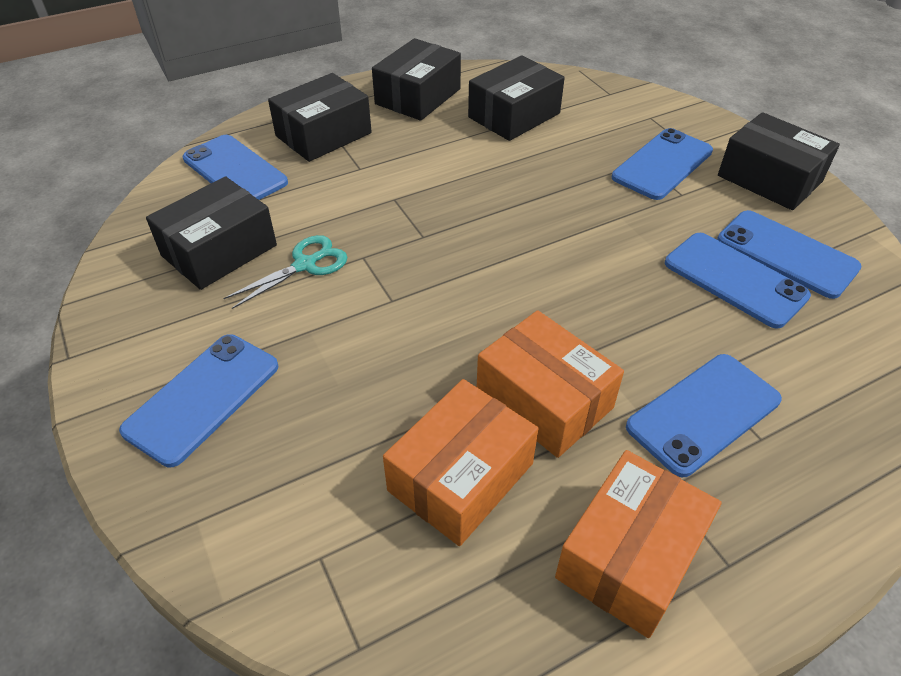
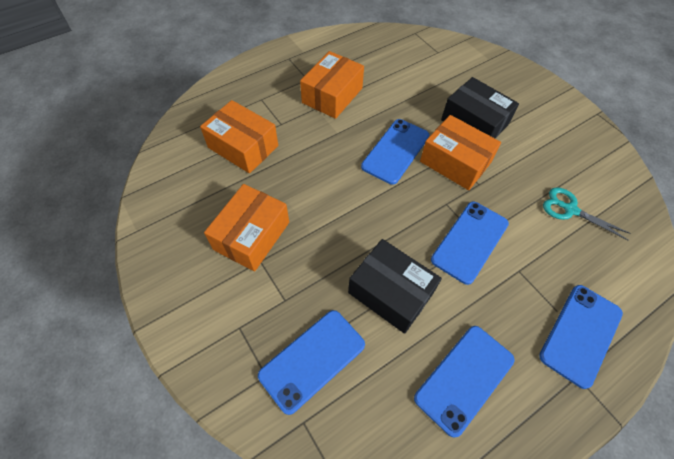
black box: [146,176,277,290] [268,73,372,162] [372,38,461,121] [468,56,565,141] [718,112,840,210] = 5 -> [348,239,442,334] [441,77,519,138] = 2
blue phone: [119,334,278,467] [183,135,288,200] [612,128,713,200] [626,354,782,477] [665,233,811,329] [717,210,862,299] = 6 -> [258,310,365,415] [361,119,429,185] [414,326,515,438] [431,202,509,285] [539,285,623,389] = 5
orange box: [383,379,538,546] [477,310,624,458] [555,450,721,638] = 3 -> [200,100,278,173] [204,184,289,271] [300,51,364,119] [420,115,501,190] = 4

